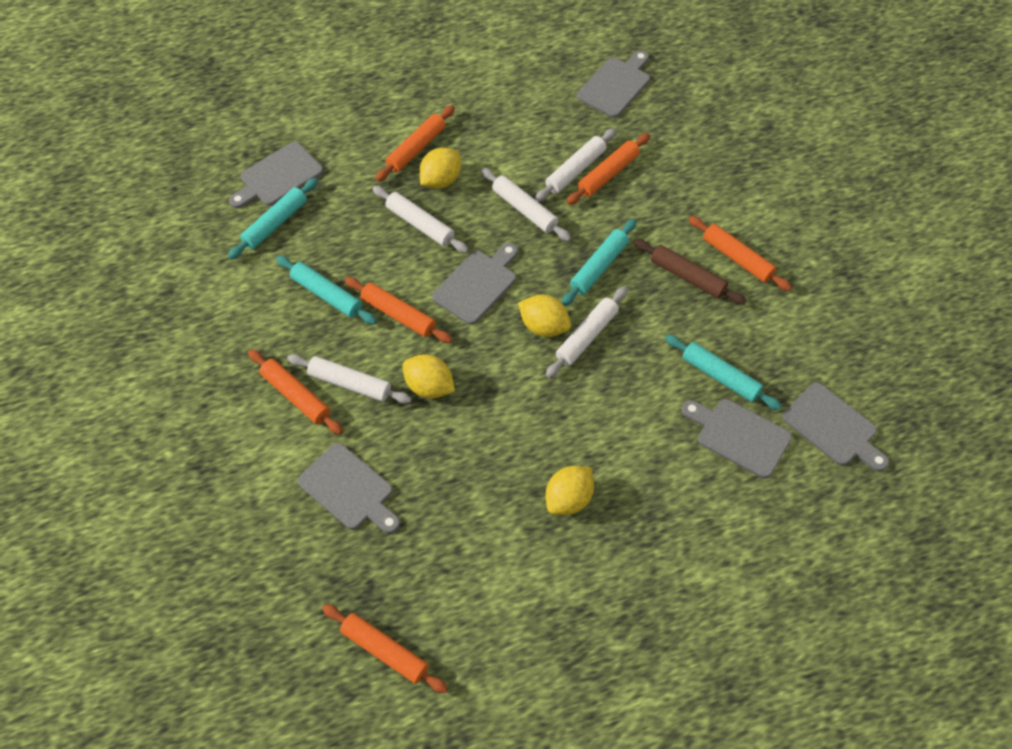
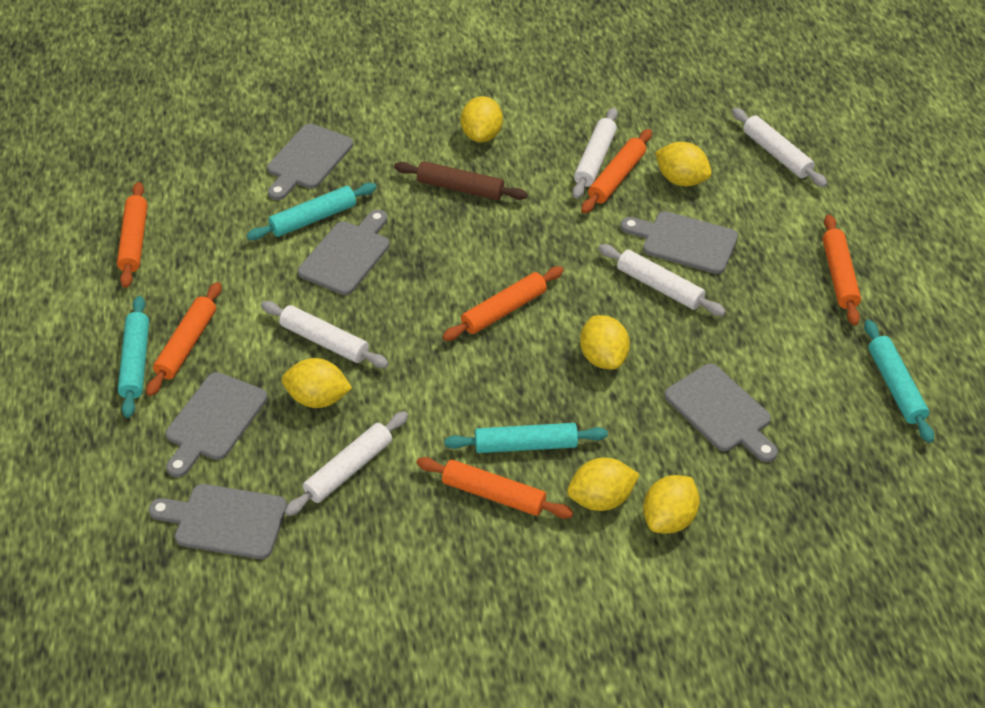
yellow lemon: [402,354,455,398] [419,147,461,189] [518,294,571,337] [546,466,594,515] = 4 -> [282,358,352,408] [461,96,503,142] [567,458,640,511] [580,315,630,369] [643,475,700,534] [655,142,712,186] = 6

